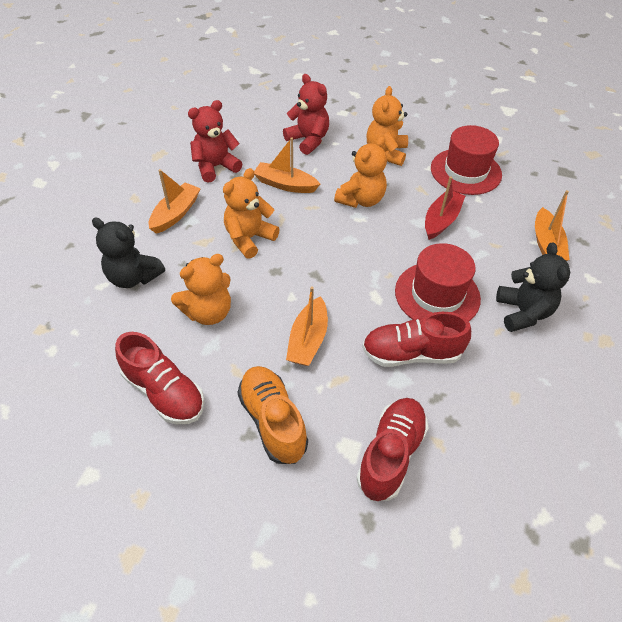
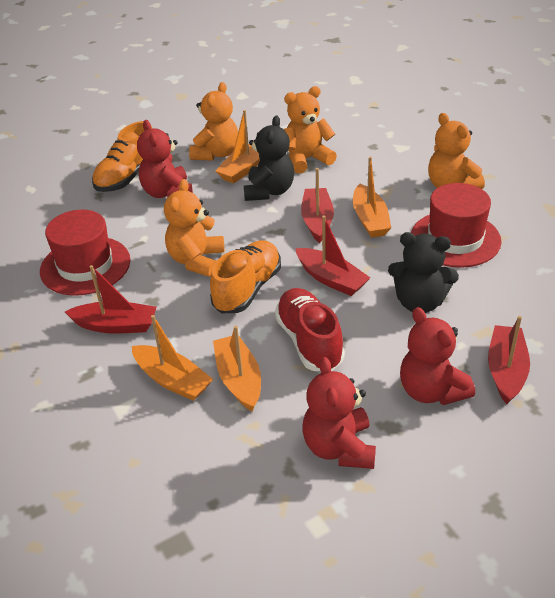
orange shoe: [237,366,308,464] = 1 -> [92,121,152,192] [210,240,281,313] = 2
red boat: [425,176,465,240] = 1 -> [65,265,156,334] [295,215,370,296] [301,168,334,243] [488,316,530,404] = 4
red shoe: [115,332,204,424] [356,398,429,501] [362,312,471,367] = 3 -> [275,288,345,371] = 1
red teddy bear: [188,100,242,183] [283,74,329,155] = 2 -> [137,120,193,198] [303,357,376,469] [400,307,475,405] = 3

